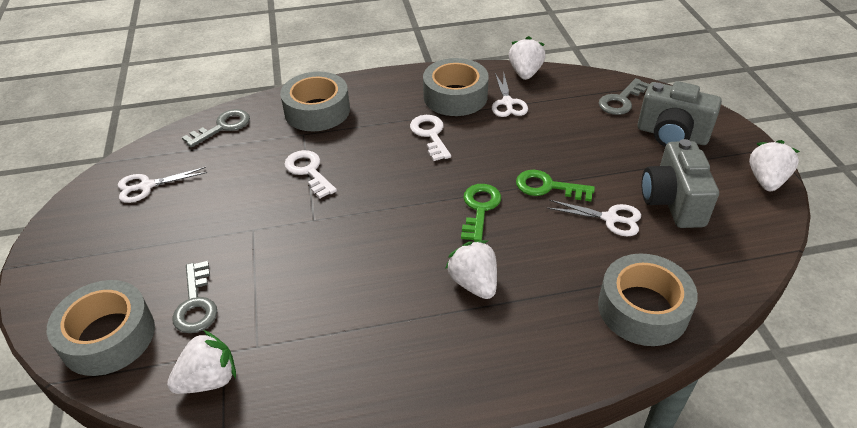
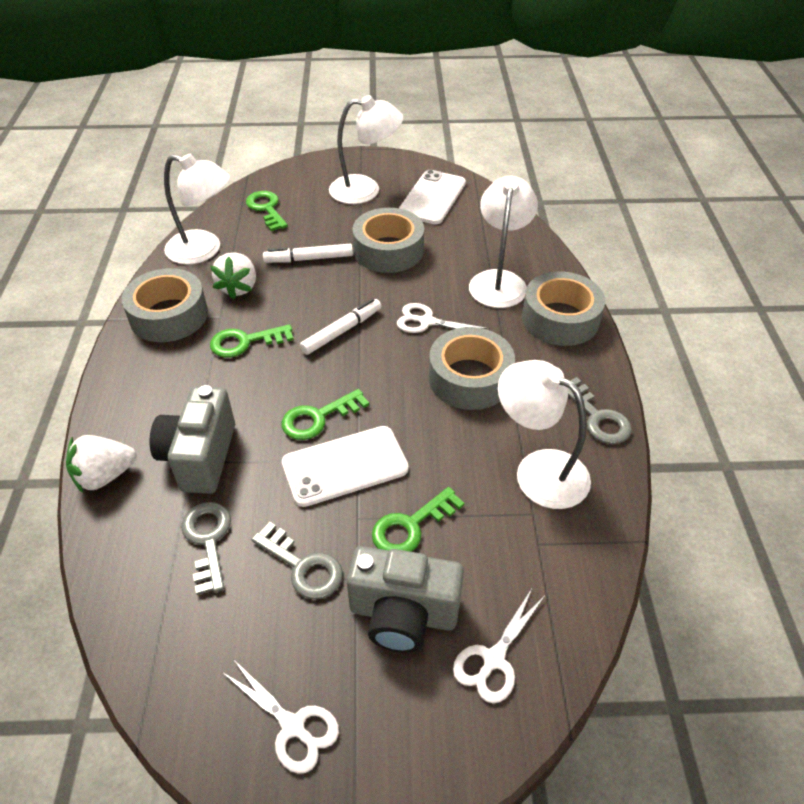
green key: [461,184,501,242] [516,170,595,201] = 2 -> [210,324,294,358] [246,191,288,231] [282,389,369,440] [372,487,464,552] = 4
white key: [284,150,337,199] [410,115,451,161] = 2 -> none = 0
white lamp: none = 0 -> [164,154,230,265] [329,95,403,204] [469,176,538,308] [498,360,591,509] = 4
white marker: none = 0 -> [263,244,353,263] [300,298,381,355] = 2
white phone: none = 0 -> [282,426,409,507] [399,170,466,224] = 2
white strawberry: [167,330,236,394] [445,240,497,299] [509,36,545,80] [749,140,800,191] = 4 -> [66,435,136,493] [210,253,256,300] = 2

